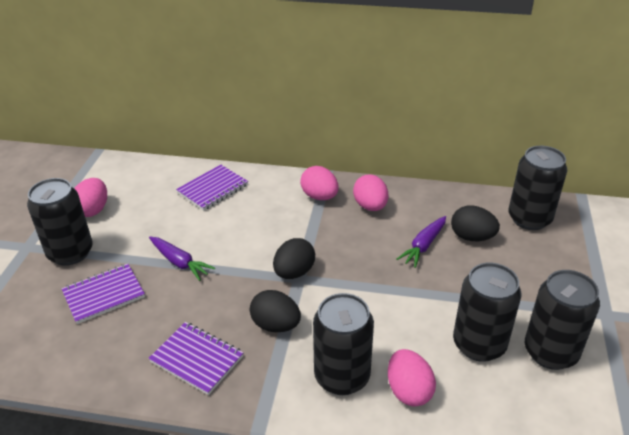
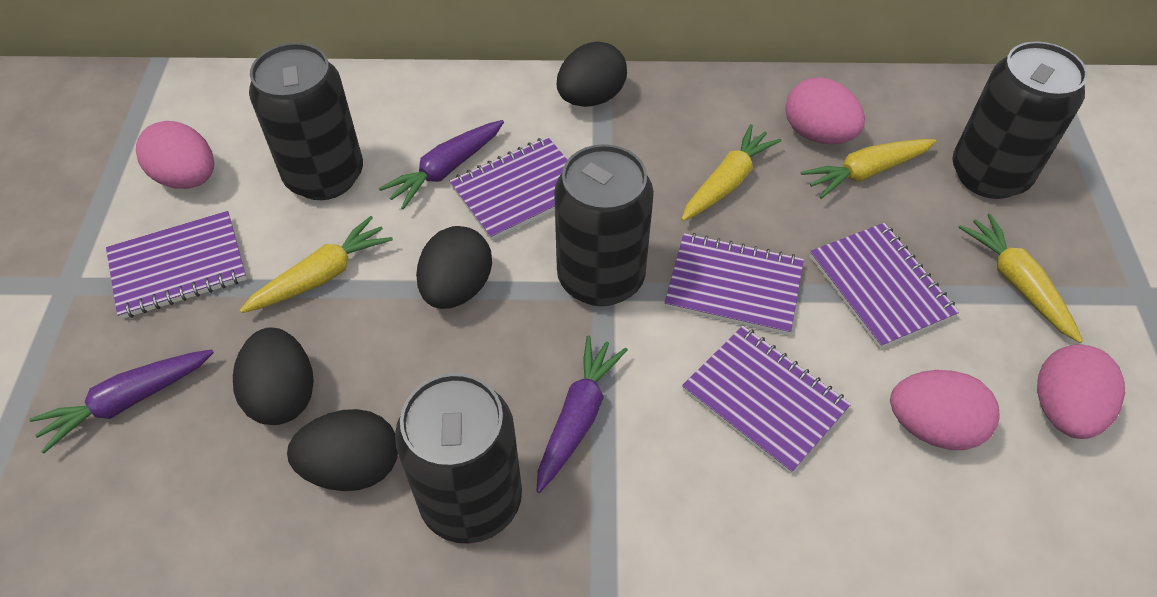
black can: [27,178,93,266] [313,293,374,395] [453,263,521,362] [509,146,567,230] [525,270,600,370] = 5 -> [249,43,363,200] [395,373,522,544] [554,144,654,306] [952,41,1088,199] = 4
black egg: [250,290,301,332] [273,238,315,279] [451,205,500,241] = 3 -> [233,328,314,425] [287,409,398,491] [416,226,492,309] [557,42,627,107] = 4
purple carrot: [149,237,215,281] [396,216,446,268] = 2 -> [29,349,214,454] [379,120,504,209] [536,335,628,493] = 3
purple notebook: [62,264,145,324] [148,322,244,395] [176,165,248,211] = 3 -> [106,211,247,319] [450,137,567,241] [664,233,804,335] [682,326,851,474] [810,223,959,349] = 5
yellow carrot: none = 0 -> [240,216,393,313] [681,124,781,221] [801,139,937,199] [958,214,1083,343] = 4

